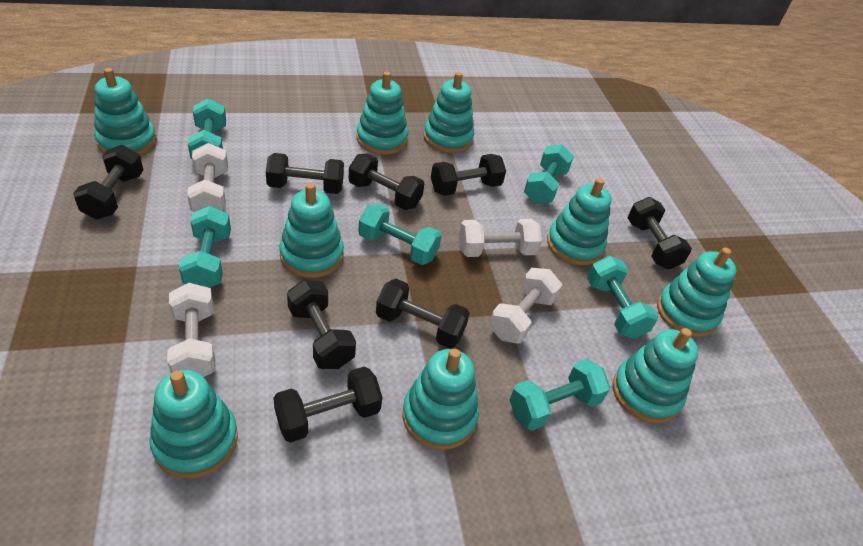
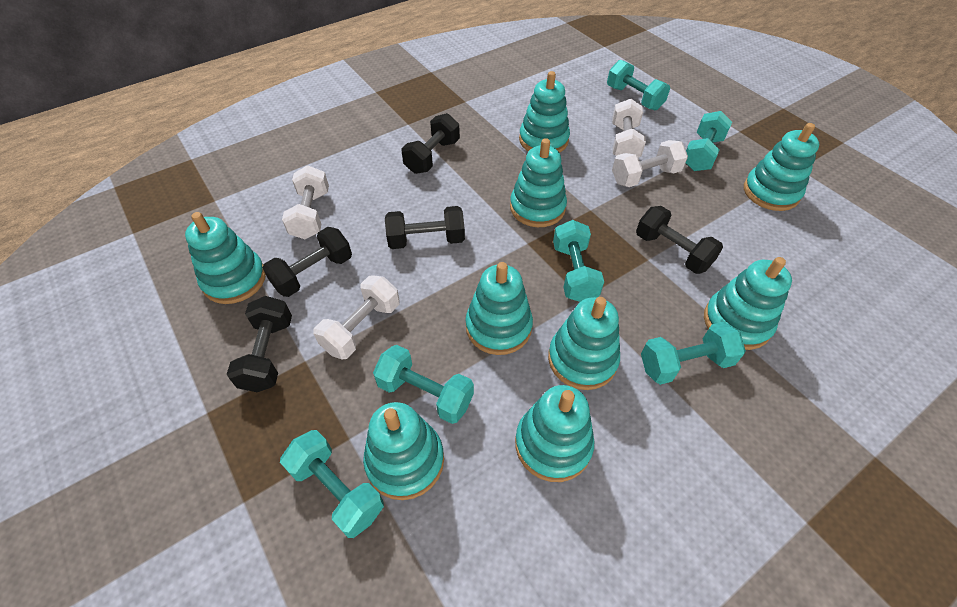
black dumbbell: [73,145,143,219] [266,153,344,194] [273,366,382,443] [287,280,356,369] [349,154,424,210] [376,279,470,348] [431,154,506,196] [628,197,692,269] = 8 -> [227,296,292,392] [263,227,352,297] [385,206,465,249] [401,113,460,174] [636,206,723,274] = 5

